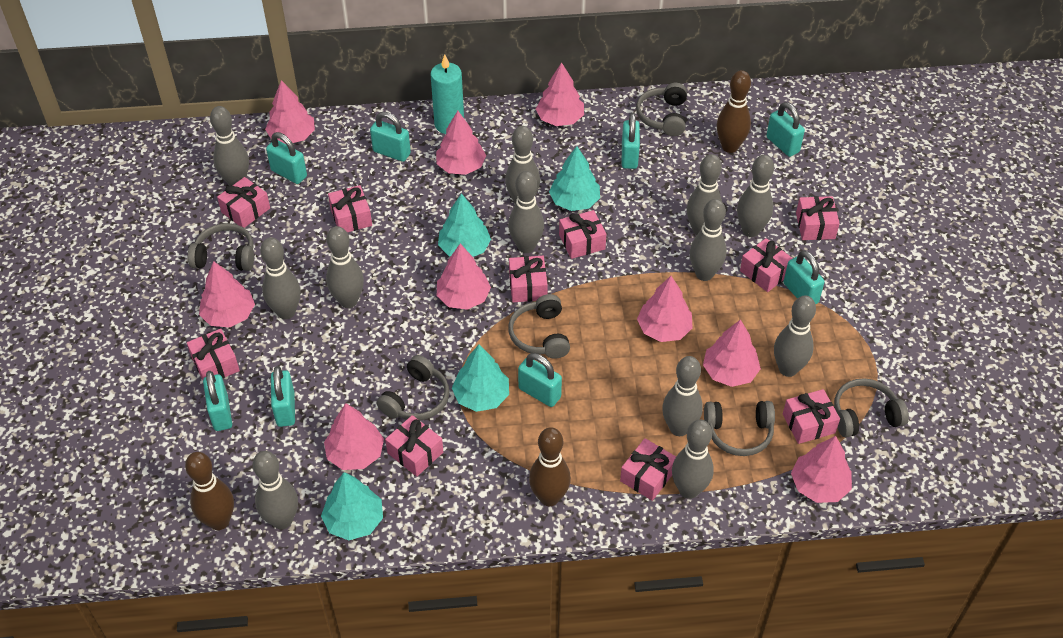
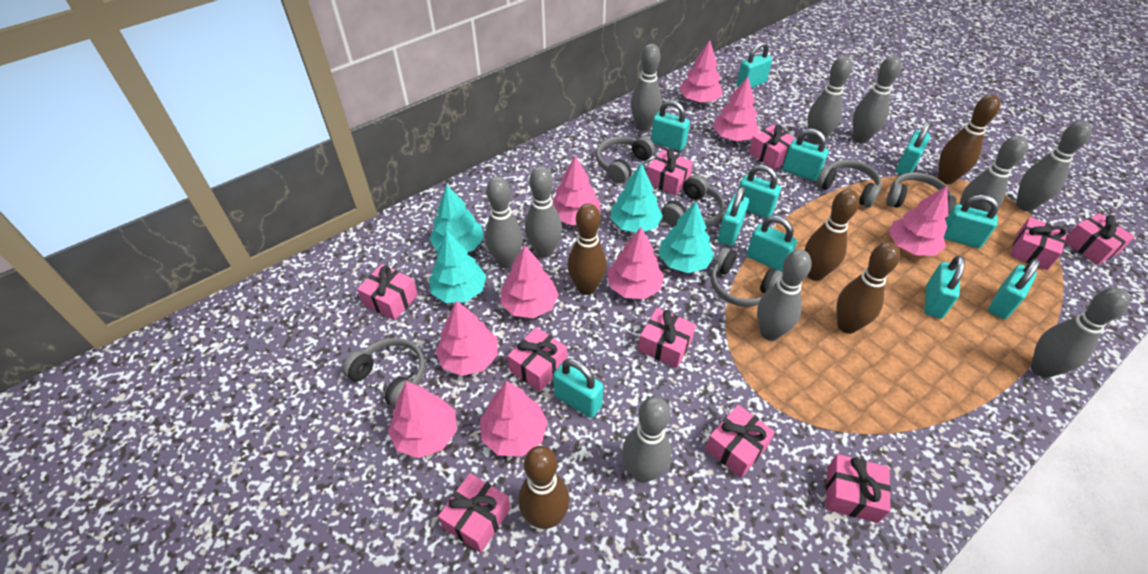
brown bowling pin: [185,452,234,530] [529,427,571,506] [717,70,751,153] = 3 -> [518,446,570,529] [567,203,607,295] [805,189,859,281] [837,242,900,334] [938,94,1000,184] = 5
grey bowling pin: [210,106,249,186] [253,451,298,529] [260,237,301,319] [326,226,364,308] [505,126,540,204] [508,171,544,253] [662,356,703,436] [672,420,714,499] [687,154,722,235] [690,199,726,281] [737,155,774,237] [774,296,816,377] = 12 -> [485,177,523,268] [525,166,562,258] [622,396,671,482] [631,44,662,131] [757,249,812,341] [807,56,852,144] [853,55,902,144] [960,136,1028,212] [1016,121,1092,211] [1031,287,1130,378] = 10
turquoise candle: [430,54,464,134] = 1 -> none = 0
turquoise padlock: [203,371,232,431] [266,132,307,184] [271,366,295,427] [370,112,411,162] [518,353,562,407] [622,113,640,169] [766,102,805,157] [784,250,825,305] = 8 -> [553,358,603,418] [651,100,690,151] [718,186,749,246] [737,42,772,88] [738,165,781,218] [747,216,797,272] [783,129,829,181] [896,121,931,175] [925,256,965,318] [944,195,999,248] [988,259,1040,319] = 11

